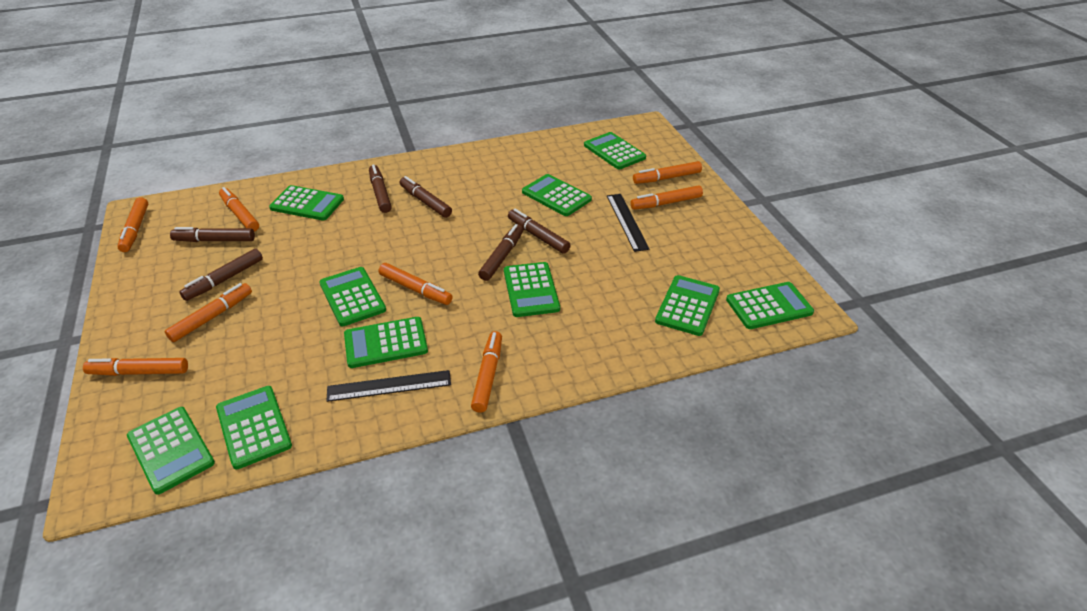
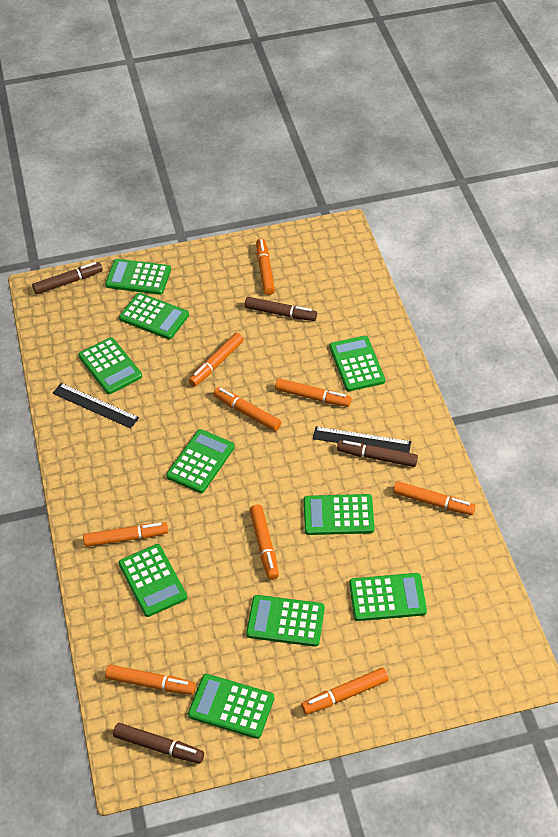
brown marker: [170,227,255,242] [179,249,263,301] [369,164,392,213] [400,176,452,218] [478,224,523,281] [508,209,571,254] = 6 -> [32,262,103,294] [113,723,204,764] [245,297,317,321] [337,440,418,467] = 4
orange marker: [83,358,188,376] [117,197,148,252] [165,283,252,342] [219,187,259,232] [379,263,453,305] [471,331,502,413] [630,185,703,210] [633,161,702,184] = 8 -> [83,522,168,547] [105,665,196,695] [188,333,244,387] [213,387,281,431] [250,504,279,580] [256,239,275,295] [275,378,351,407] [301,668,389,715] [393,481,476,515] = 9

